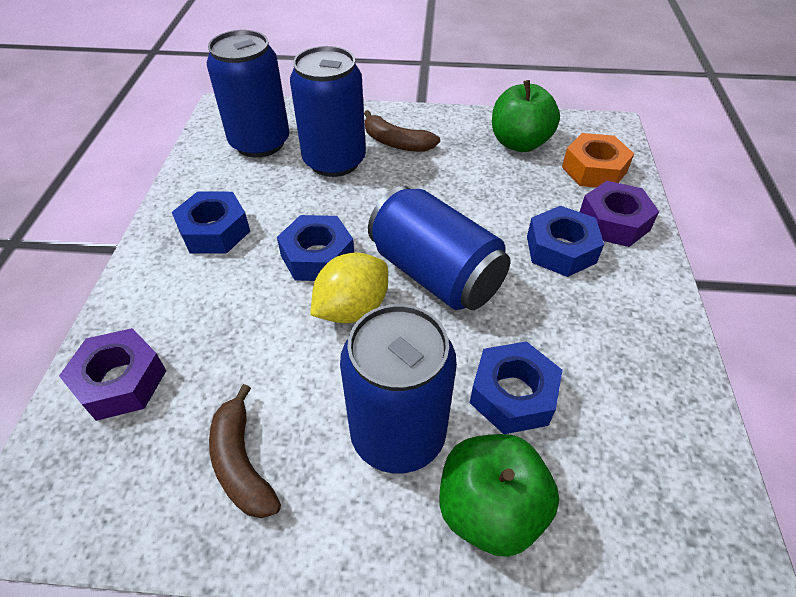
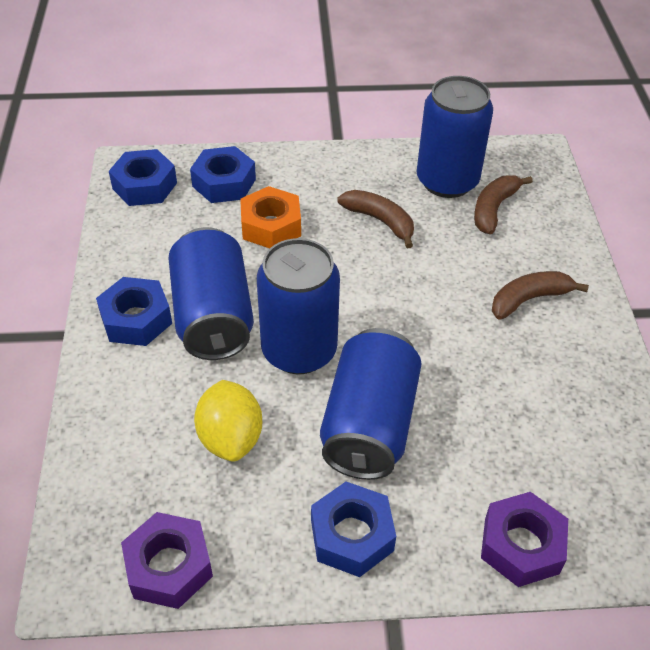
brown banana: [209,384,281,518] [364,110,440,152] = 2 -> [337,190,414,248] [474,175,533,234] [492,271,589,320] = 3
green apple: [439,434,559,557] [492,80,560,152] = 2 -> none = 0

